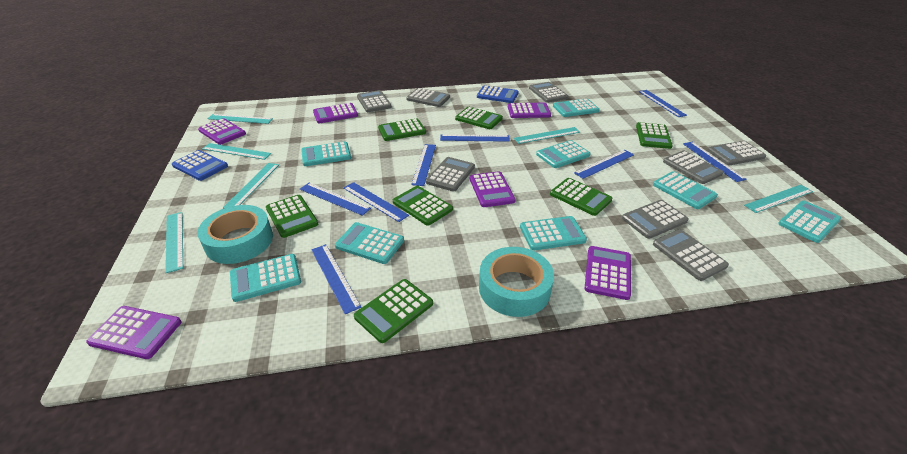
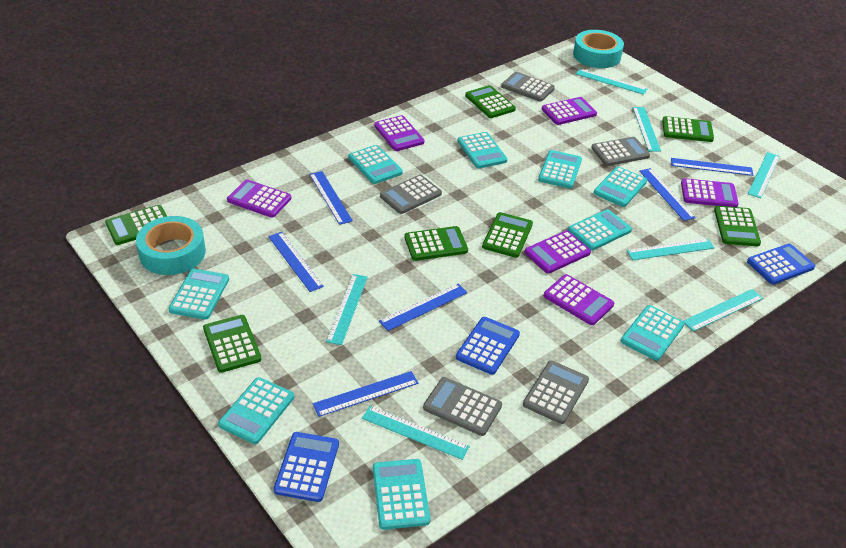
blue calculator: [172,150,228,181] [477,85,519,103] = 2 -> [274,432,339,502] [456,317,520,375] [747,244,815,285] = 3
blue ruler: [300,183,371,216] [311,244,362,314] [344,182,409,222] [411,144,436,186] [440,134,510,142] [574,150,634,179] [639,90,687,117] [683,142,747,182] = 8 -> [268,232,324,292] [309,171,353,225] [313,371,418,417] [379,284,467,331] [639,168,696,221] [671,158,753,176] = 6
grey calculator: [357,90,392,112] [406,88,450,107] [426,157,475,192] [529,82,568,103] [622,200,689,239] [653,229,729,281] [663,151,724,184] [707,141,766,165] = 8 -> [380,175,442,214] [423,377,502,436] [501,72,555,102] [523,360,589,424] [591,137,650,166] = 5
turquoise calculator: [230,254,301,302] [301,141,351,166] [335,222,404,264] [520,216,587,250] [536,140,591,168] [553,98,600,117] [653,171,718,209] [778,201,841,243] = 8 -> [168,269,229,320] [218,377,294,444] [348,145,403,184] [373,459,430,530] [457,132,507,169] [538,150,582,188] [568,209,632,250] [594,167,647,207] [621,305,685,361] = 9
turquoise ruler: [165,212,183,273] [202,143,271,160] [207,114,273,124] [223,163,279,208] [514,127,580,144] [744,185,813,213] = 6 -> [326,274,368,345] [362,406,470,460] [576,69,647,95] [627,239,715,260] [633,107,661,152] [683,289,763,332] [748,152,780,198] = 7

